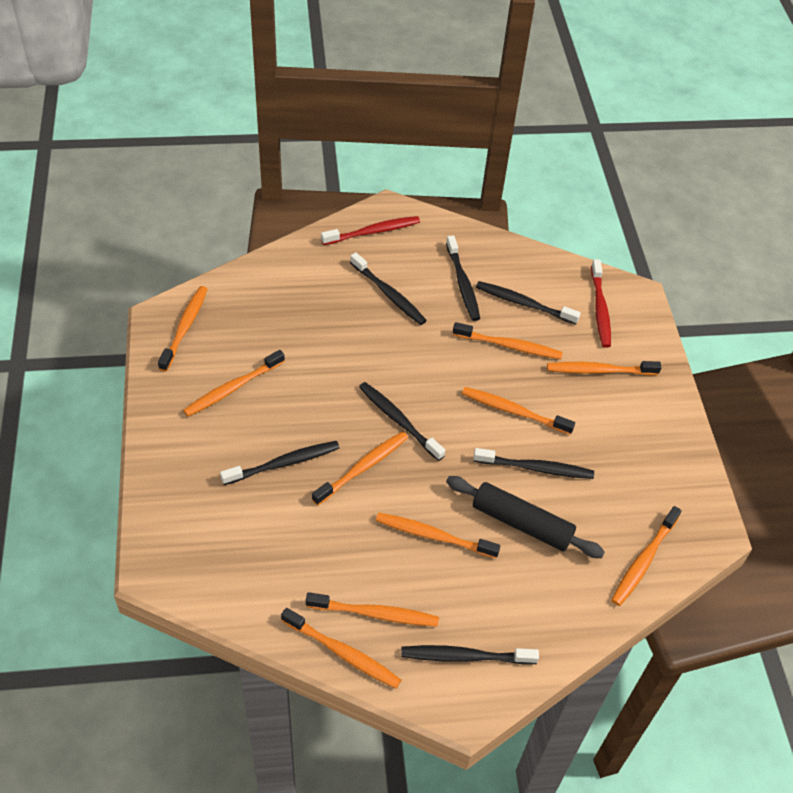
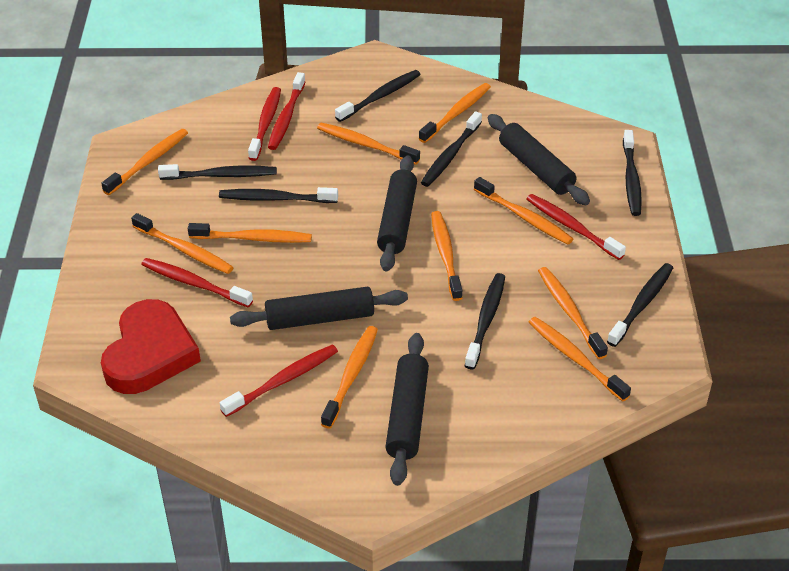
black rolling pin: [446,476,605,558] = 1 -> [230,287,408,330] [377,156,417,271] [385,333,429,486] [488,114,590,205] = 4
red heart: none = 0 -> [101,299,201,394] = 1
red toothbrush: [321,216,420,245] [591,259,611,348] = 2 -> [141,258,253,307] [220,345,338,417] [248,87,281,161] [268,72,306,150] [526,194,626,260] = 5

